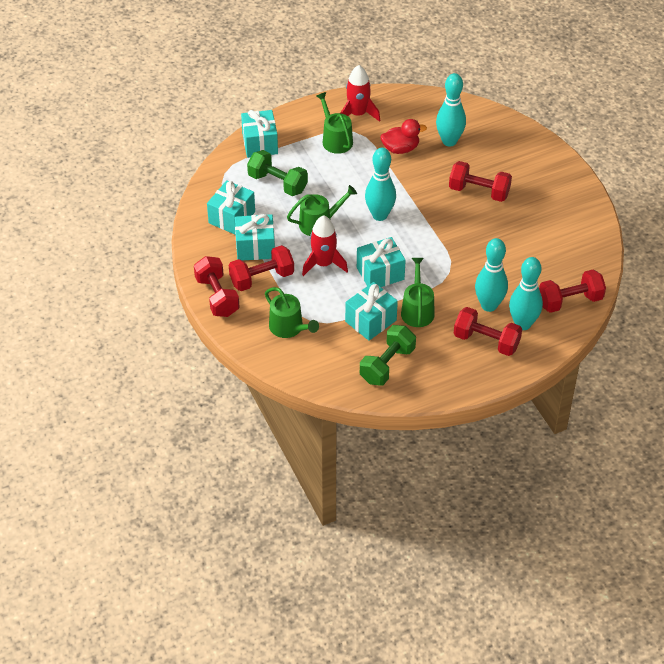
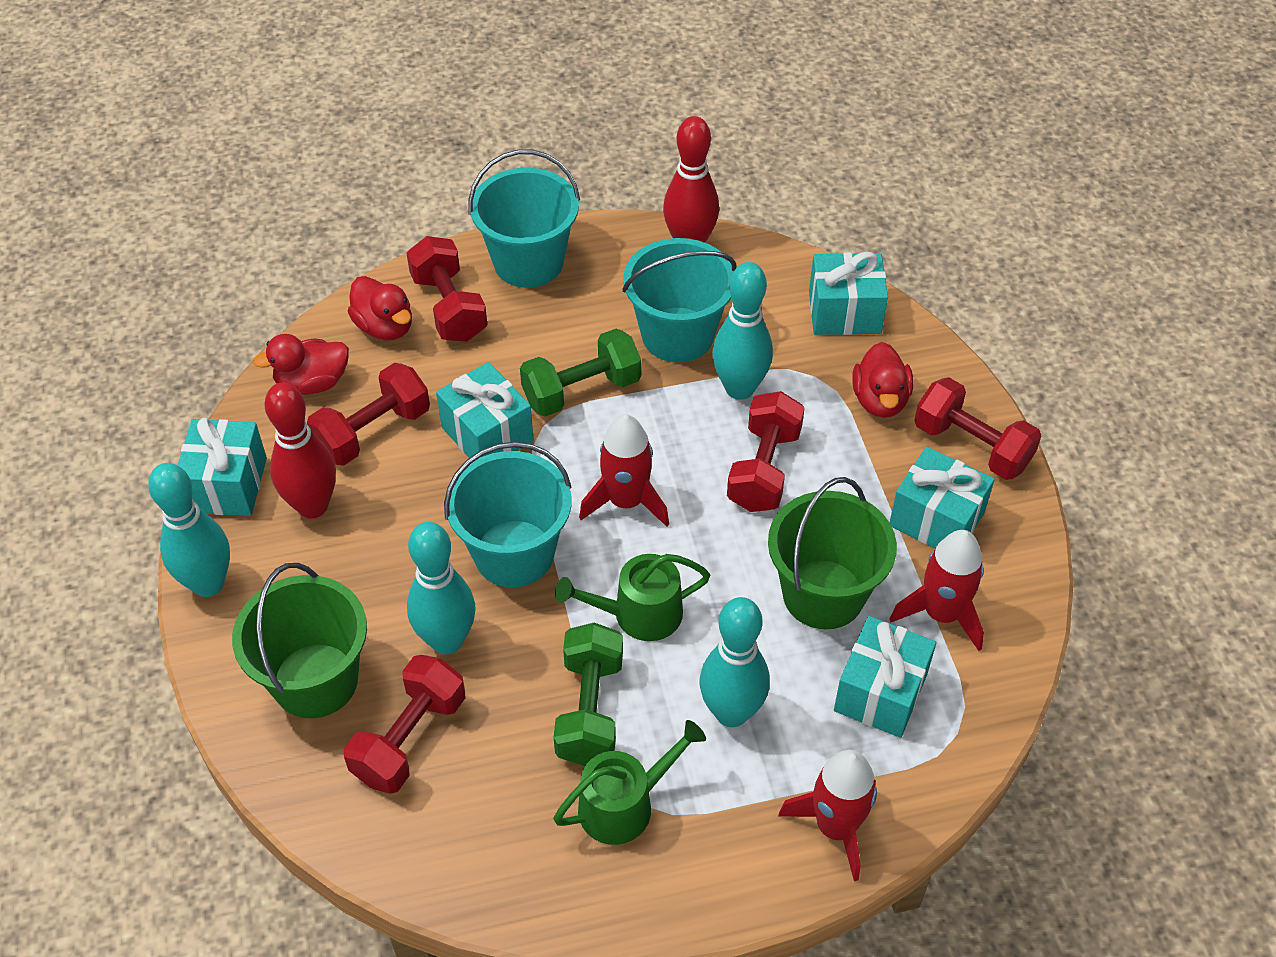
green bucket: none = 0 -> [232,563,367,718] [768,477,897,630] = 2
green watering can: [265,287,319,338] [287,185,357,236] [316,92,353,154] [401,258,435,327] = 4 -> [553,720,706,845] [555,554,710,641] = 2
red bowling pin: none = 0 -> [264,383,336,518] [663,116,719,243] = 2
red duck: [380,119,427,154] = 1 -> [253,334,349,395] [347,276,412,340] [853,342,913,418] = 3
red rocket: [302,215,348,276] [341,65,380,122] = 2 -> [579,415,669,527] [778,750,877,881] [890,530,984,651] = 3
turquoise bucket: none = 0 -> [444,442,572,587] [468,150,580,288] [622,238,737,362] = 3

